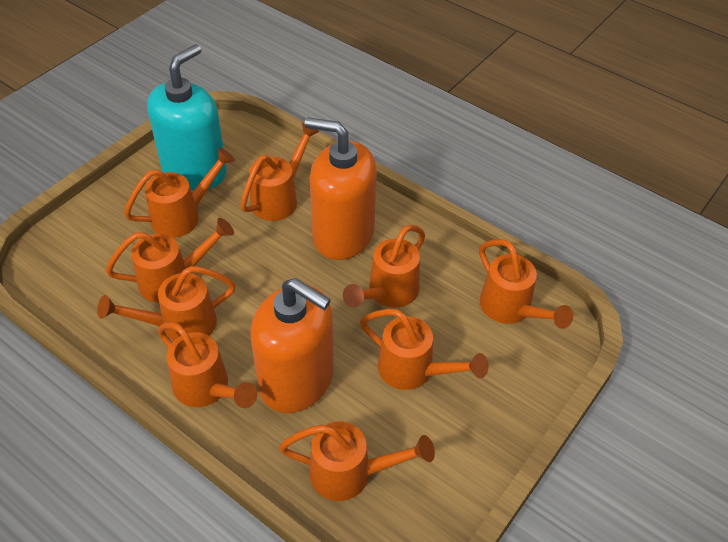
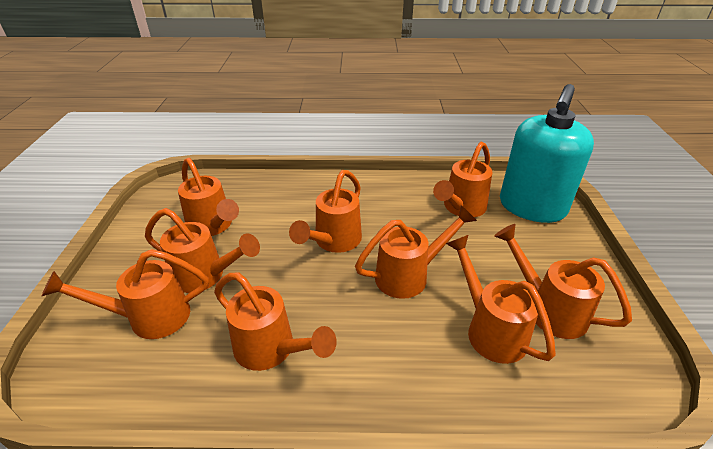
orange soap dispenser: [250,278,334,413] [305,117,377,260] = 2 -> none = 0

